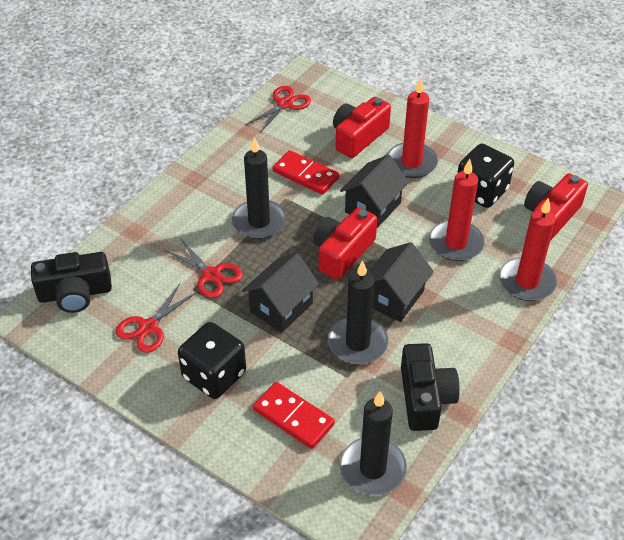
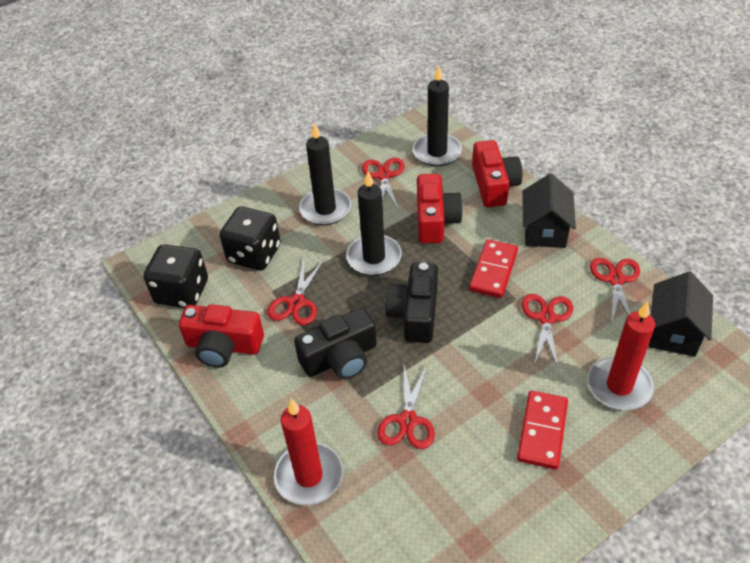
black house: [242,253,319,333] [340,155,409,228] [369,242,433,322] = 3 -> [523,174,576,248] [649,272,713,357] = 2
red candle: [387,78,438,178] [429,159,485,261] [499,198,557,301] = 3 -> [274,399,343,505] [587,301,655,410] = 2
red scissors: [116,284,197,353] [164,238,243,298] [245,86,311,133] = 3 -> [267,259,324,325] [362,158,405,210] [377,365,435,449] [522,294,573,368] [590,258,640,324] = 5

